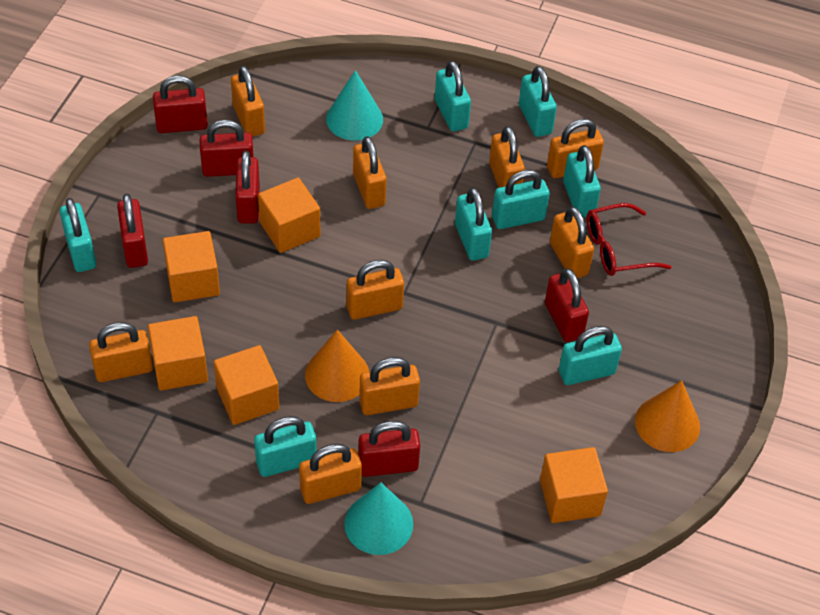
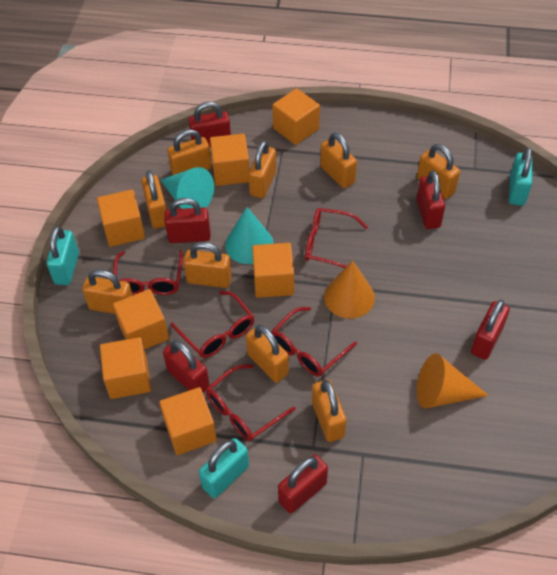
orange cube: [148,316,208,391] [163,231,220,302] [214,345,279,425] [258,178,320,253] [540,447,608,523] = 5 -> [97,189,145,247] [100,337,151,399] [113,289,169,349] [159,387,217,455] [210,134,250,186] [252,243,294,298] [272,88,320,145] = 7
red glasses: [587,203,671,276] = 1 -> [113,250,183,295] [170,291,255,358] [206,364,296,441] [271,307,357,377] [305,208,368,268] = 5
turquoise padlock: [60,198,96,272] [254,416,317,477] [435,61,471,132] [455,187,492,261] [492,170,550,229] [519,66,557,137] [559,326,622,385] [563,145,601,217] = 8 -> [46,226,79,285] [199,438,249,498] [509,147,533,206] = 3

